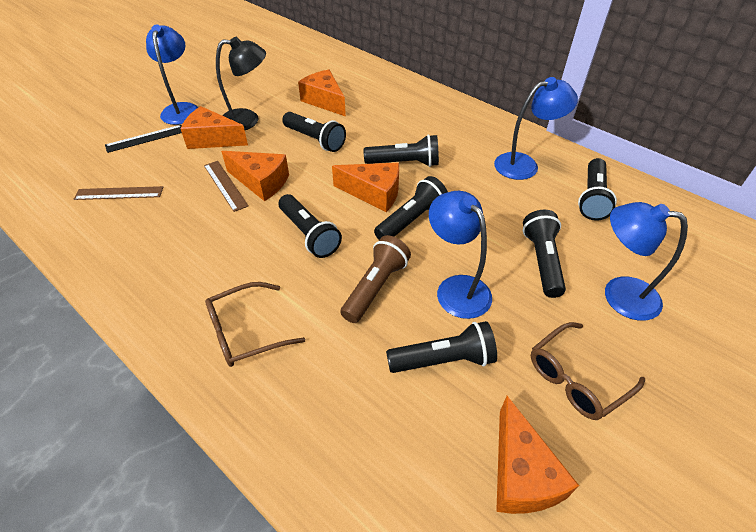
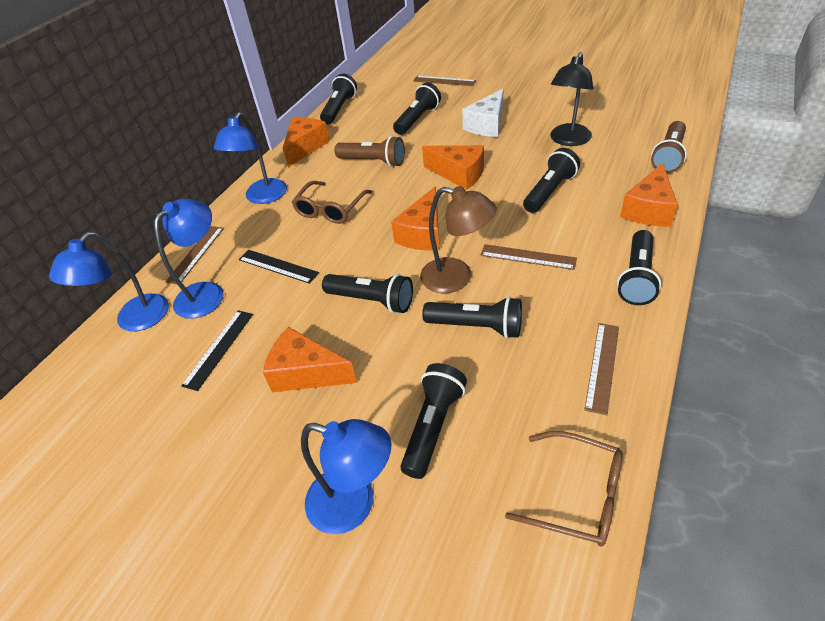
black ruler: [105,125,182,153] = 1 -> [181,310,253,391] [239,250,319,284] = 2
brown flashlight: [340,235,411,323] = 1 -> [335,136,405,167] [651,121,687,173] = 2
brown lamp: none = 0 -> [420,186,497,293] = 1
brown ruler: [74,186,163,200] [204,161,249,212] = 2 -> [165,226,224,284] [413,76,476,86] [481,244,577,270] [585,323,619,415] = 4
white cheese: none = 0 -> [462,89,504,137] = 1

